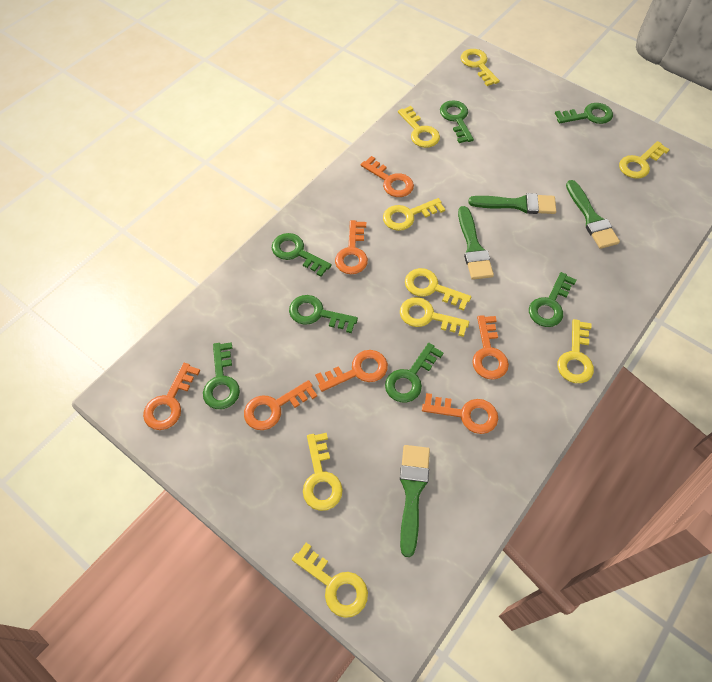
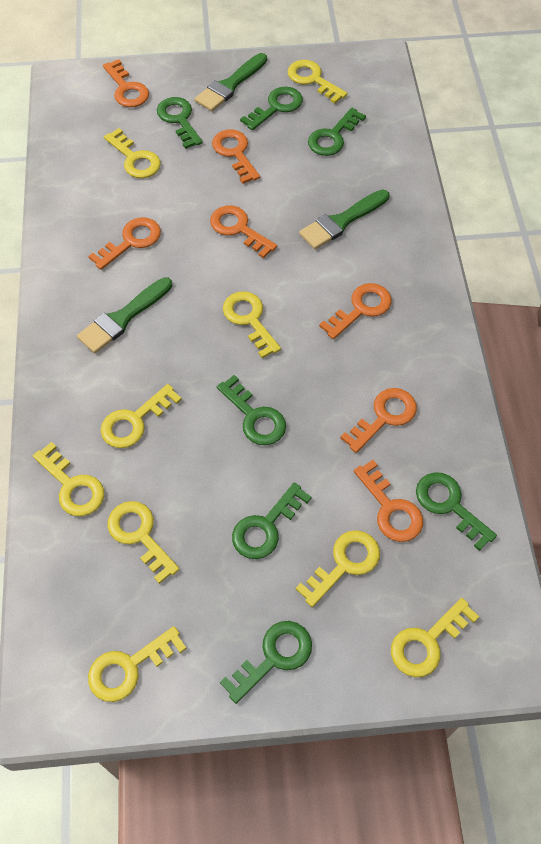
green brush: [400,445,430,557] [458,206,494,280] [468,193,556,214] [566,180,620,249] = 4 -> [77,277,172,353] [195,53,267,111] [299,190,389,249] = 3

